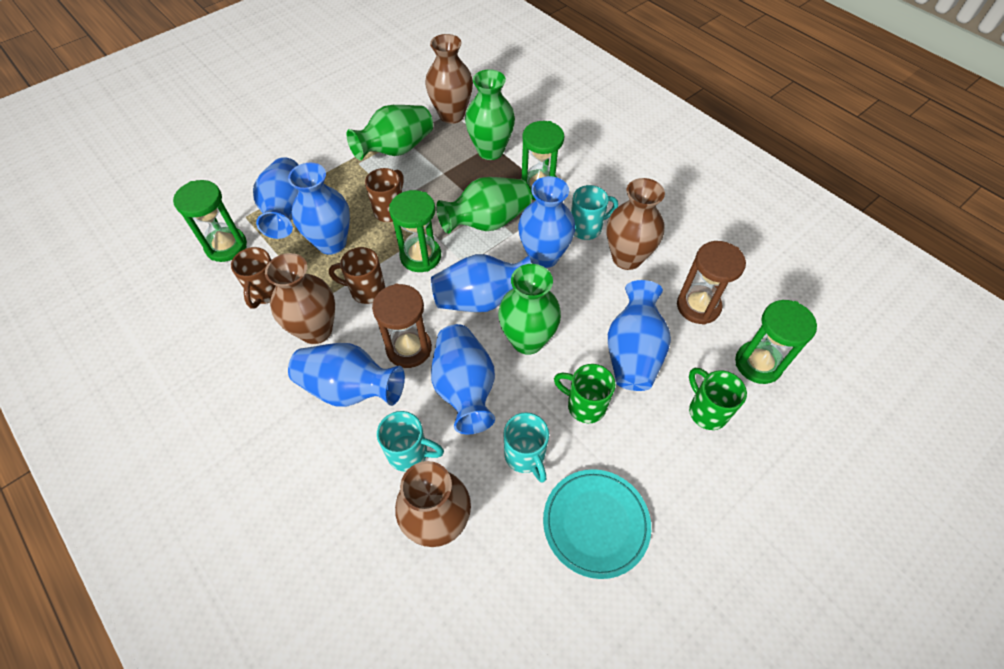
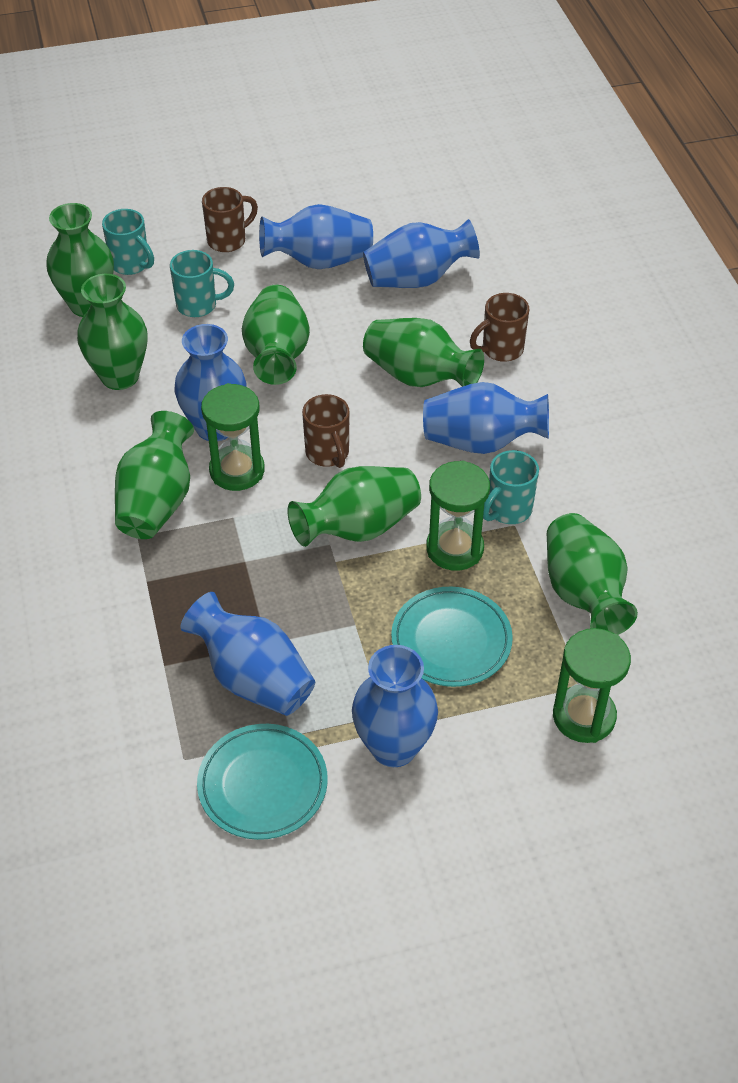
blue vase: [253,157,299,239] [288,163,350,255] [288,343,405,407] [431,254,531,312] [431,324,495,434] [518,176,575,268] [608,280,671,391] = 7 -> [175,324,246,442] [181,592,315,716] [259,204,373,269] [352,645,438,767] [363,219,480,288] [423,382,549,454] = 6
brown hourglass: [372,284,432,368] [677,241,746,325] = 2 -> none = 0
brown vase: [265,253,335,344] [395,461,471,547] [425,34,473,124] [607,178,665,270] = 4 -> none = 0
green hourglass: [173,180,247,262] [389,190,441,272] [522,121,564,200] [735,300,817,384] = 4 -> [201,383,265,491] [426,460,490,571] [553,628,631,743] = 3
green mug: [554,364,615,423] [689,368,747,430] = 2 -> none = 0
green vase: [346,105,433,160] [436,177,532,234] [465,69,515,160] [498,264,561,355] = 4 -> [47,203,114,317] [77,274,148,390] [115,411,194,539] [242,285,310,385] [287,466,421,547] [363,318,484,387] [547,513,638,635] = 7
turquoise plate: [543,469,651,579] = 1 -> [197,724,328,840] [391,587,513,687] = 2

